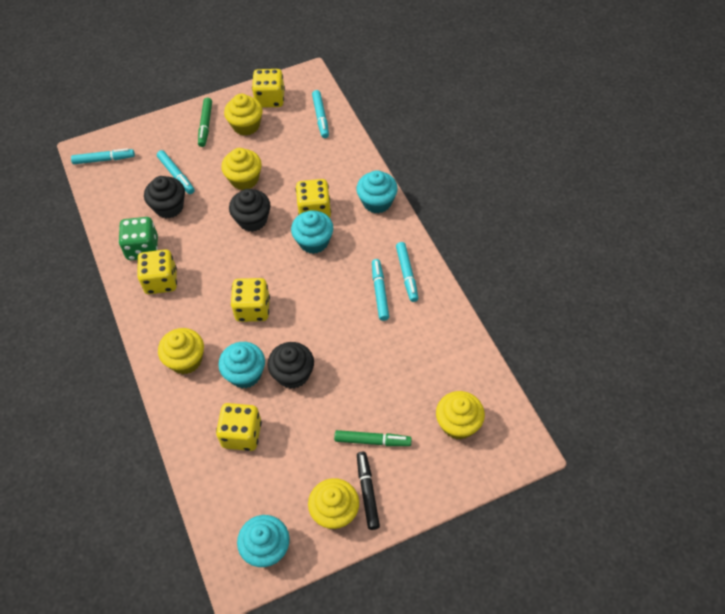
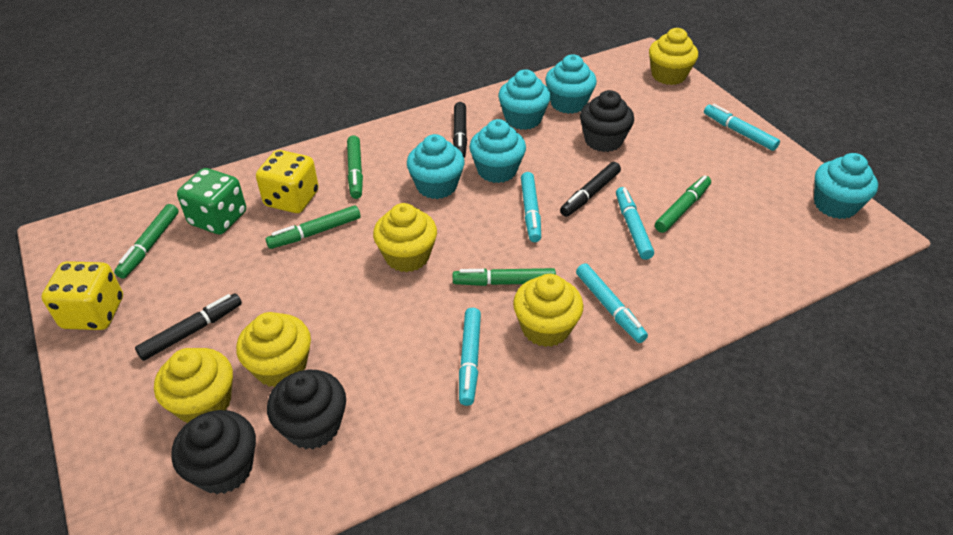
black marker: [357,452,380,530] = 1 -> [135,293,242,361] [453,102,467,158] [560,162,621,217] = 3
green marker: [198,98,212,147] [334,430,412,446] = 2 -> [114,204,179,278] [266,205,360,249] [347,135,363,199] [453,268,556,286] [655,175,711,233] = 5
turquoise cupcake: [218,342,265,388] [237,515,290,567] [291,211,333,254] [356,170,398,213] = 4 -> [407,134,465,199] [469,119,526,183] [498,70,551,130] [545,54,597,114] [814,153,878,219] = 5
yellow dice: [137,249,177,294] [216,403,262,451] [231,278,270,322] [252,69,285,108] [295,179,331,218] = 5 -> [41,261,123,330] [256,150,319,213] = 2

